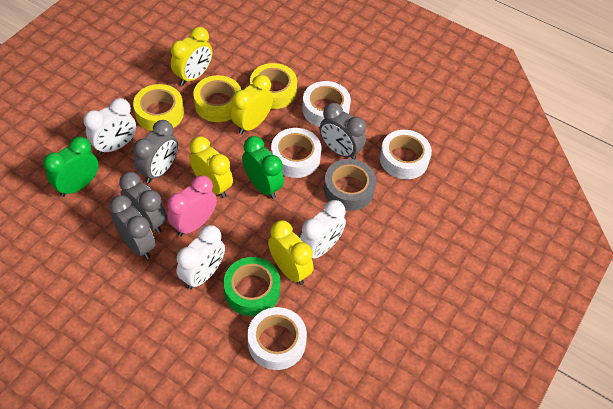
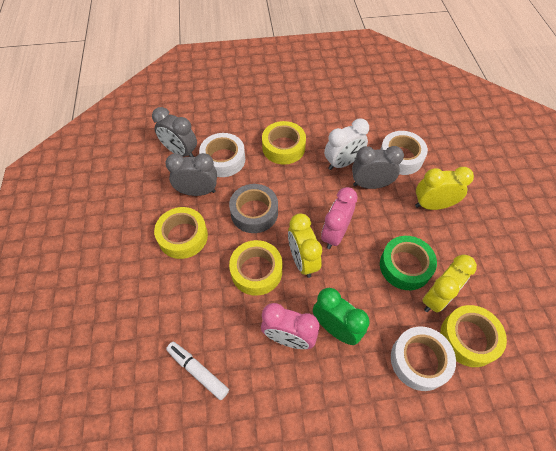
green clock: [43,137,98,197] [242,136,284,199] = 2 -> [313,288,370,345] = 1
grey clock: [109,195,156,259] [119,172,167,234] [133,120,178,183] [320,103,366,160] = 4 -> [152,107,197,157] [165,153,217,196] [352,146,404,189] = 3
pink clock: [167,175,217,236] = 1 -> [261,303,319,349] [321,187,358,249] = 2
white clock: [83,98,136,155] [176,225,225,289] [300,200,346,259] = 3 -> [324,118,369,170] = 1
white marker: none = 0 -> [166,342,229,400] = 1
white tape: [248,307,307,370] [271,128,321,178] [302,81,351,127] [380,130,432,179] = 4 -> [199,133,245,177] [381,131,428,175] [391,326,456,391] = 3
yellow clock: [171,27,212,86] [189,136,233,198] [231,75,273,135] [268,220,314,285] = 4 -> [288,213,322,278] [415,167,474,210] [422,255,477,313] = 3
yellow tape: [133,84,184,131] [193,75,241,122] [250,63,297,109] = 3 -> [154,207,208,259] [229,240,282,296] [262,121,306,165] [440,305,507,367] = 4

